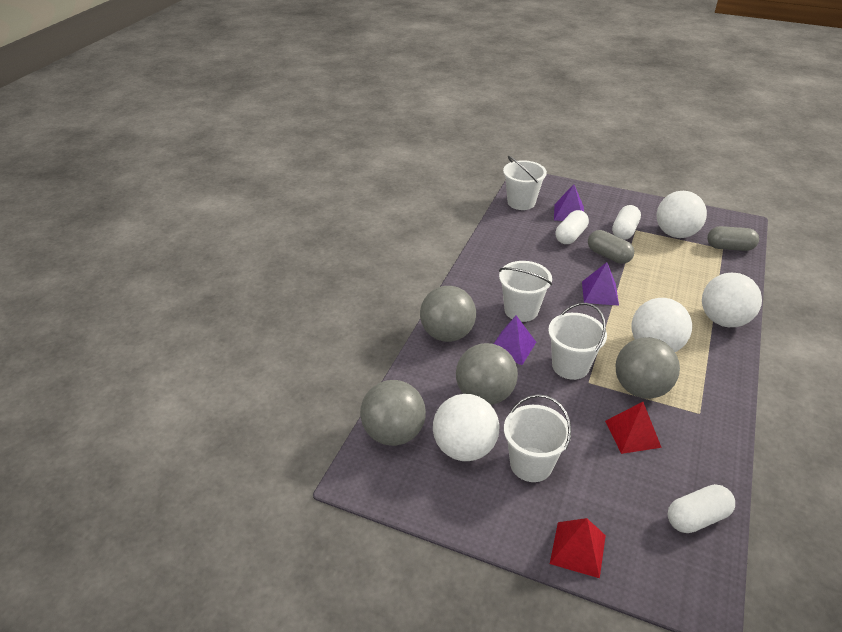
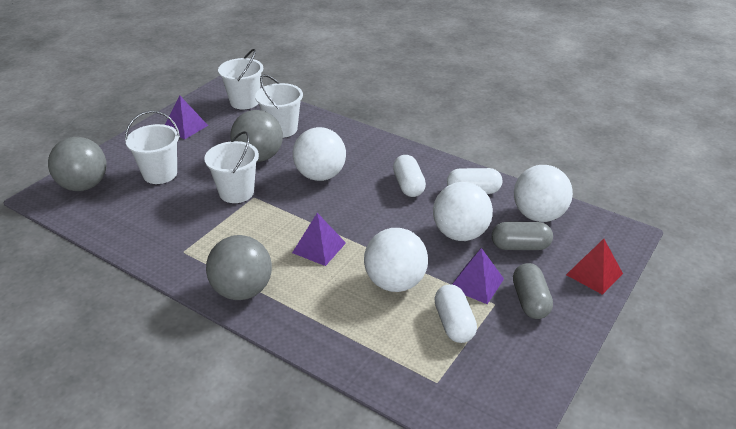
grey ball: [360,380,426,446] [420,286,476,342] [456,343,518,405] [616,337,680,399] = 4 -> [48,137,107,191] [206,235,272,300] [231,110,283,162] = 3
red pyramid: [550,518,606,578] [605,402,662,454] = 2 -> [566,239,623,295] = 1

